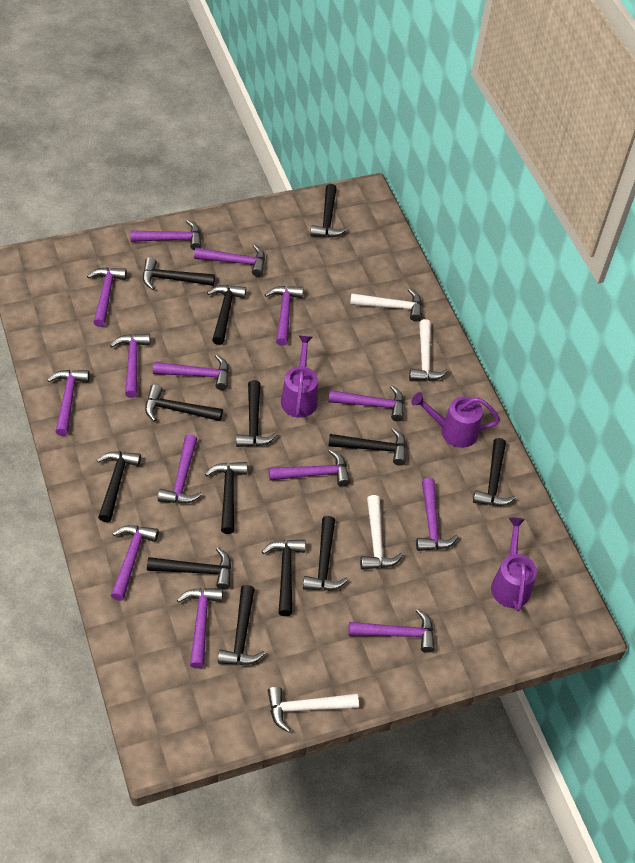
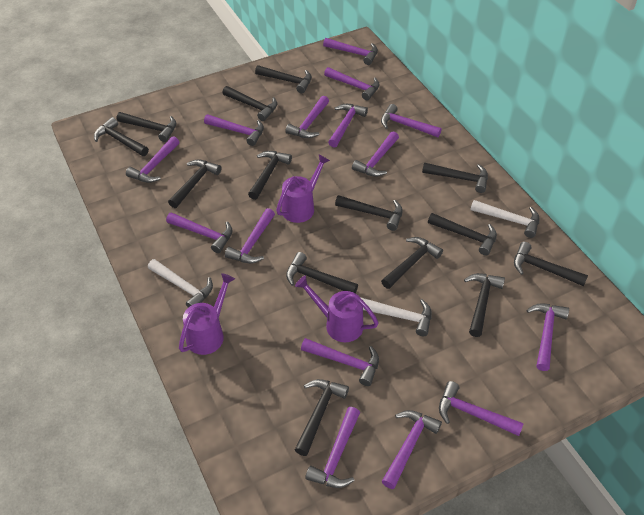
black hammer: [97,452,141,522] [143,257,215,290] [145,384,223,422] [147,547,231,590] [205,462,247,534] [207,285,246,345] [218,585,265,665] [236,380,277,447] [262,539,306,616] [303,516,348,590] [310,184,348,238] [328,428,406,465] [473,438,516,506] = 13 -> [94,117,149,156] [117,112,176,142] [168,160,222,208] [222,86,277,121] [248,151,292,200] [255,65,312,93] [286,252,358,293] [295,379,349,456] [335,195,403,231] [381,237,443,289] [422,162,488,193] [428,213,497,256] [464,273,505,337] [514,242,588,286] = 14
purple hammer: [47,370,90,436] [87,267,127,327] [110,334,150,398] [111,525,159,601] [130,220,202,250] [153,355,229,390] [158,434,202,504] [177,588,223,669] [194,245,265,277] [265,286,303,346] [269,449,350,487] [328,385,404,421] [348,609,435,653] [416,478,459,551] = 14 -> [126,136,179,183] [166,212,233,253] [204,114,264,146] [225,208,275,264] [286,96,329,138] [301,338,379,386] [305,407,360,488] [323,38,378,65] [324,67,380,101] [328,104,368,148] [352,131,399,177] [381,104,442,137] [382,410,442,489] [439,381,524,436] [527,304,569,371] = 15
white hammer: [268,687,359,733] [350,288,422,322] [360,495,403,570] [409,319,449,381] = 4 -> [148,259,213,307] [360,297,432,336] [470,200,540,238] = 3

